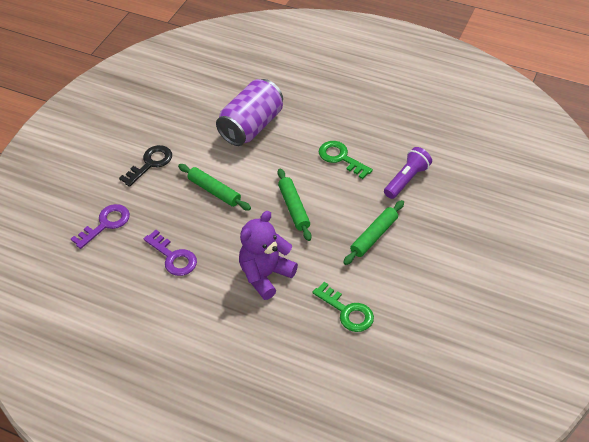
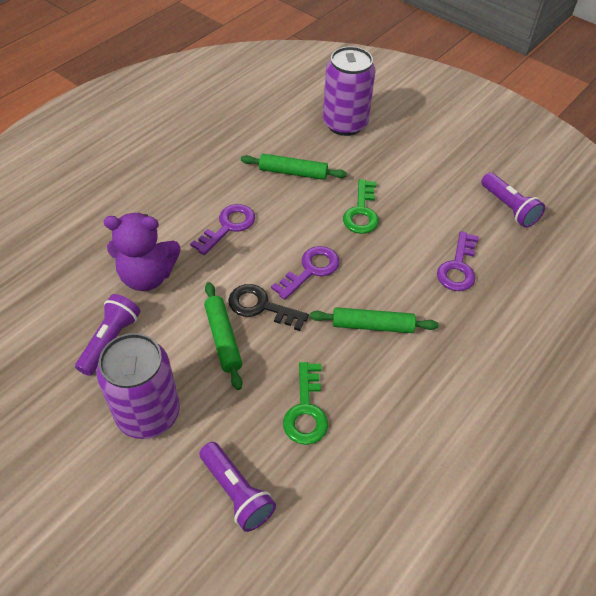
purple can: [216,79,283,146] = 1 -> [96,333,180,439] [323,46,376,136] = 2
purple flashlight: [384,147,432,199] = 1 -> [75,294,140,376] [199,442,276,532] [481,172,545,228] = 3
purple key: [71,204,130,249] [144,230,197,276] = 2 -> [190,204,255,255] [271,246,340,300] [437,231,479,291] = 3

